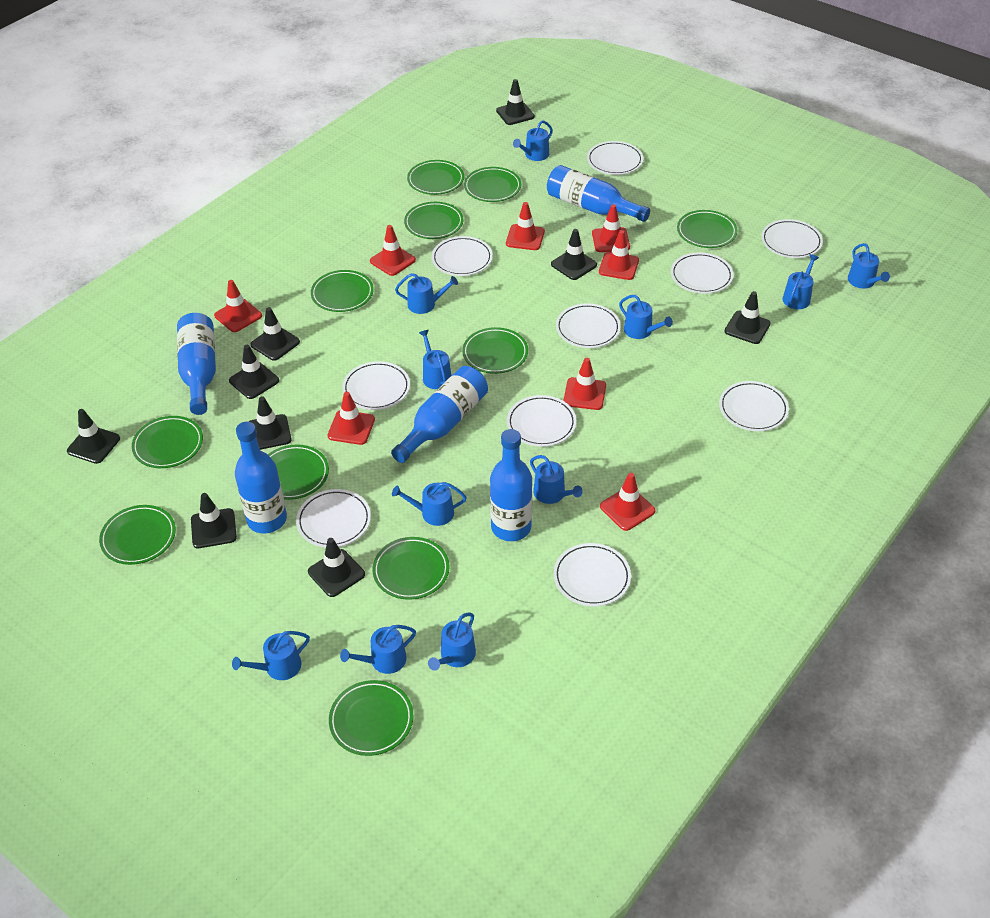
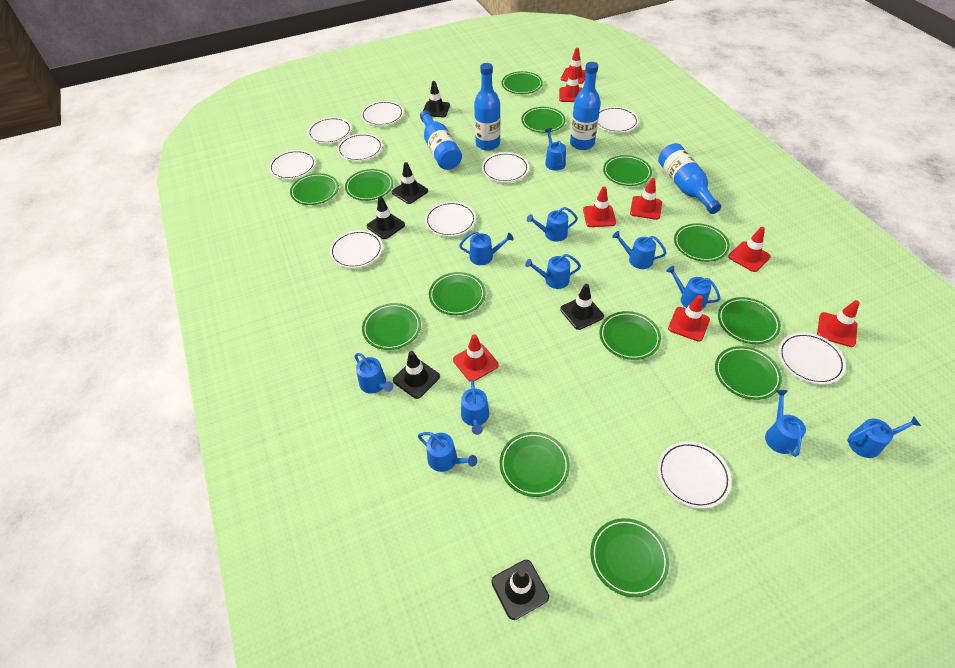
black traffic cone: [67,409,120,464] [191,493,237,548] [229,345,279,399] [249,396,292,450] [251,307,300,361] [308,538,365,597] [496,79,535,125] [551,229,597,280] [724,291,770,344] = 9 -> [367,196,405,239] [392,162,428,204] [393,351,440,399] [423,81,450,117] [492,560,549,620] [560,284,604,330] = 6
blue bottle: [177,313,216,415] [235,422,287,534] [391,366,488,463] [490,429,532,541] [547,165,650,222] = 5 -> [420,110,462,170] [474,63,500,151] [570,62,601,150] [658,143,721,214] = 4
green plate: [99,505,176,565] [132,416,203,468] [268,444,329,500] [311,270,374,312] [329,680,413,756] [372,537,450,600] [404,202,463,239] [407,160,464,195] [462,327,528,374] [464,167,521,202] [677,210,738,248] = 11 -> [290,173,339,205] [345,169,393,201] [362,303,421,350] [429,272,486,315] [500,432,570,497] [502,71,543,94] [521,107,565,133] [590,518,669,597] [599,311,661,360] [603,155,652,186] [674,223,730,262] [715,346,782,400] [718,297,781,344] = 13

